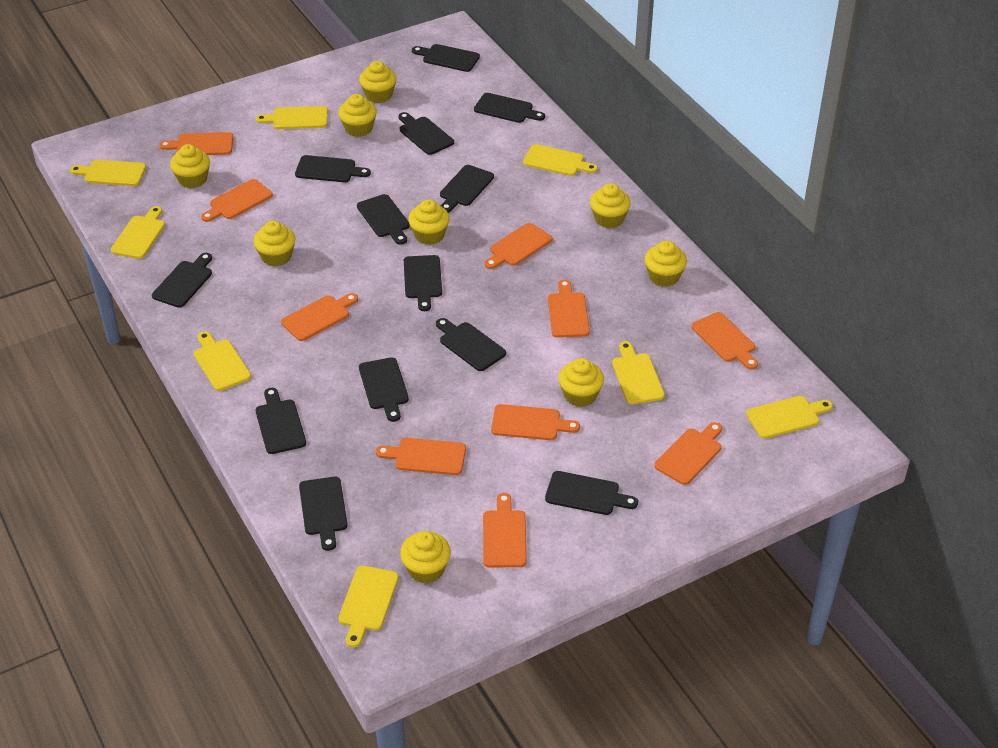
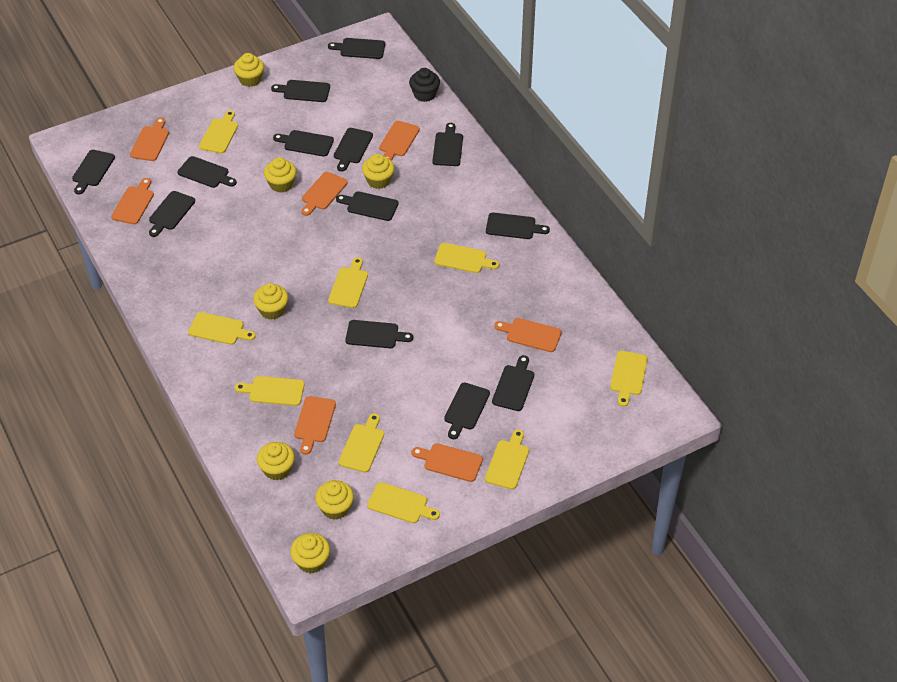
black cupcake: none = 0 -> [409,68,440,102] = 1
orange cutting board: [159,132,234,155] [201,179,273,222] [281,293,358,341] [376,438,466,475] [483,493,527,567] [485,223,552,269] [491,404,580,440] [548,280,590,338] [654,422,722,485] [692,312,758,370] = 10 -> [111,178,154,224] [130,118,169,161] [294,396,336,455] [301,172,348,216] [379,121,420,161] [411,443,483,482] [494,318,562,352] = 7
yellow cupcake: [170,144,210,188] [253,221,295,267] [338,94,377,137] [359,61,396,103] [400,531,451,583] [408,199,449,245] [558,358,604,407] [590,183,631,228] [644,241,687,287] = 9 -> [234,53,264,87] [253,283,288,320] [257,442,295,481] [264,157,296,193] [290,533,330,573] [315,480,354,520] [362,154,395,189] = 7
yellow cutting board: [70,160,146,186] [111,206,165,259] [194,331,251,391] [256,106,328,129] [339,566,399,648] [523,144,598,176] [612,341,665,404] [746,396,833,439] = 8 -> [188,312,256,345] [199,110,238,154] [235,376,304,406] [328,257,368,308] [339,413,384,473] [367,482,440,523] [434,243,499,273] [485,429,529,489] [610,351,648,407] = 9

